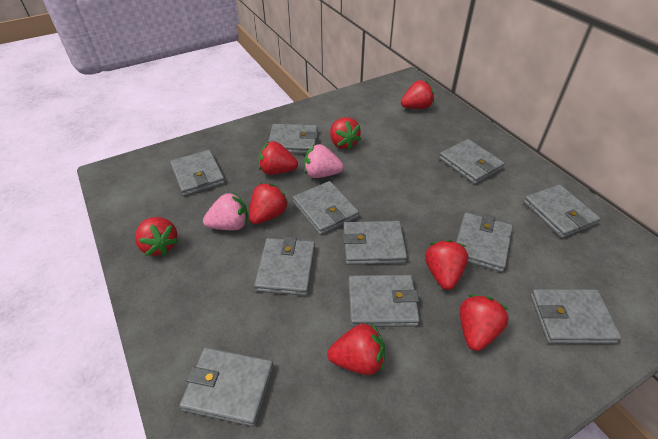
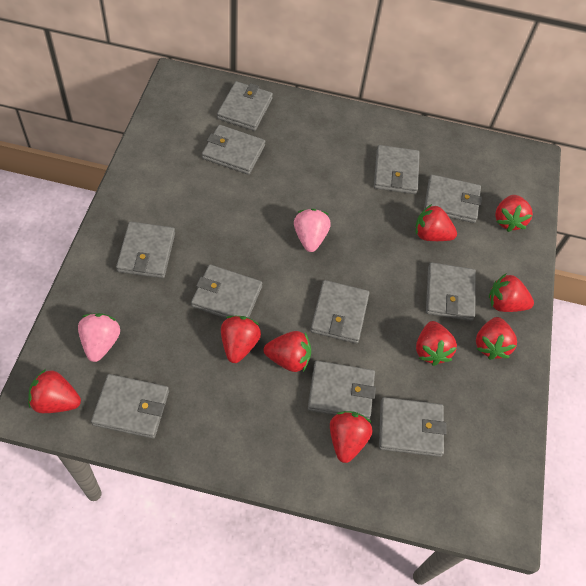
red strawberry: [135,217,179,256] [249,183,289,224] [259,141,298,175] [327,323,385,375] [330,117,361,150] [401,80,434,109] [425,240,468,290] [460,294,509,351] = 8 -> [28,369,81,413] [221,316,261,363] [264,331,311,372] [330,411,373,463] [415,204,457,241] [416,321,457,366] [476,317,517,360] [489,274,534,312] [495,195,533,232] = 9

